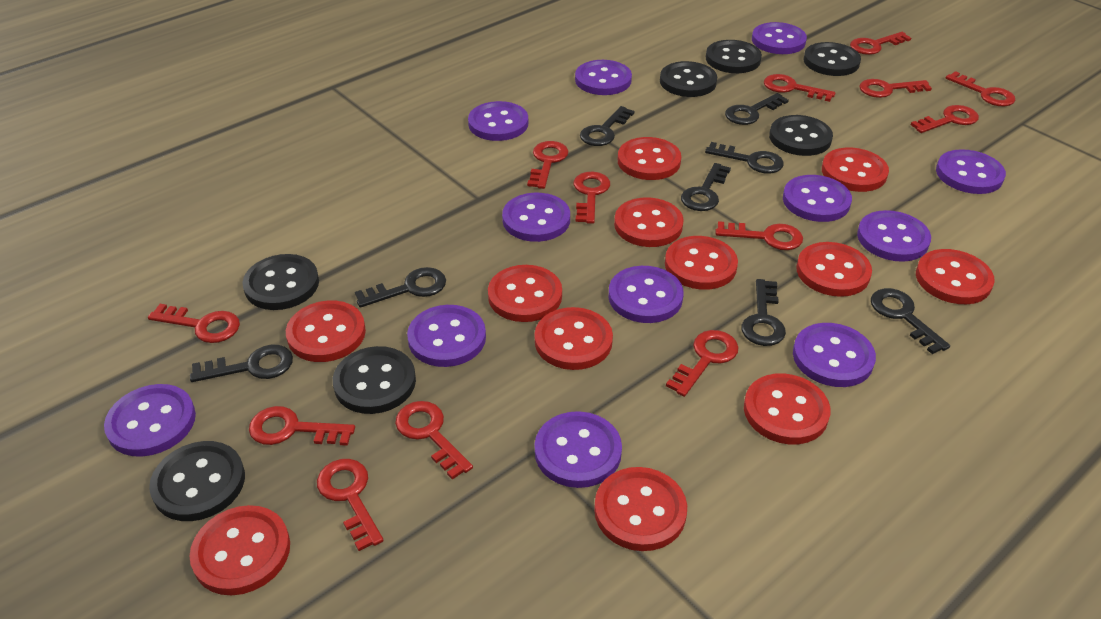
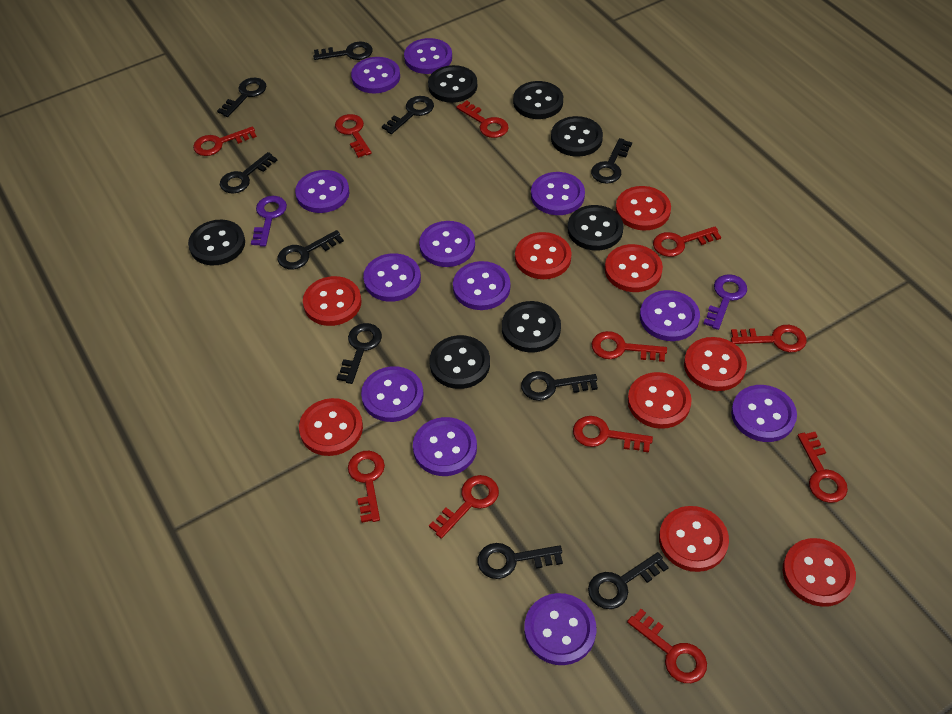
black key: [190,345,293,382] [355,267,446,308] [580,106,634,146] [681,163,731,211] [705,142,784,173] [725,93,789,125] [741,279,786,346] [871,288,950,354] = 8 -> [217,78,266,117] [220,152,277,194] [278,230,344,269] [313,41,373,60] [337,323,382,384] [382,96,434,134] [478,543,563,579] [521,371,598,401] [588,552,669,609] [591,138,632,184] = 10
purple key: none = 0 -> [251,196,287,247] [703,274,747,330] = 2
red button: [190,505,290,595] [286,301,366,362] [488,265,562,322] [535,307,613,370] [594,467,687,551] [614,197,684,247] [618,137,681,180] [665,236,738,290] [744,373,830,445] [796,242,872,297] [822,148,889,192] [916,249,995,304] = 12 -> [299,398,363,456] [303,276,362,326] [515,232,572,279] [605,244,663,292] [616,186,671,230] [628,372,692,429] [659,506,729,572] [684,337,747,391] [783,538,856,607] = 9
red key: [148,304,240,343] [249,406,355,446] [317,459,384,551] [395,401,473,479] [527,141,569,189] [573,172,610,224] [666,330,739,397] [715,221,803,250] [764,74,835,102] [850,32,911,55] [859,79,932,98] [911,105,979,133] [946,71,1015,106] = 13 -> [193,127,257,156] [335,114,372,158] [348,451,385,523] [429,475,499,539] [456,100,509,138] [573,416,653,453] [591,331,667,362] [627,609,707,683] [653,227,721,257] [731,325,807,353] [798,432,848,503] = 11

